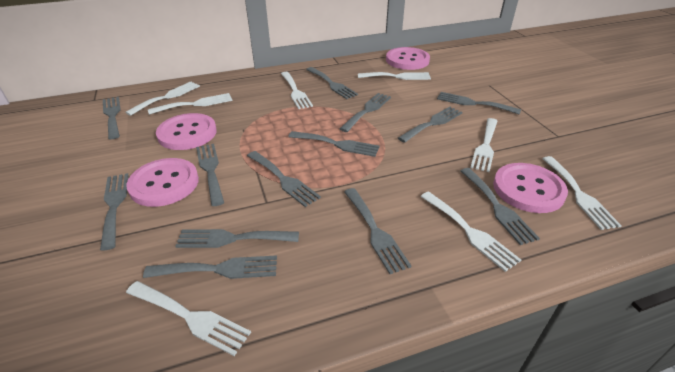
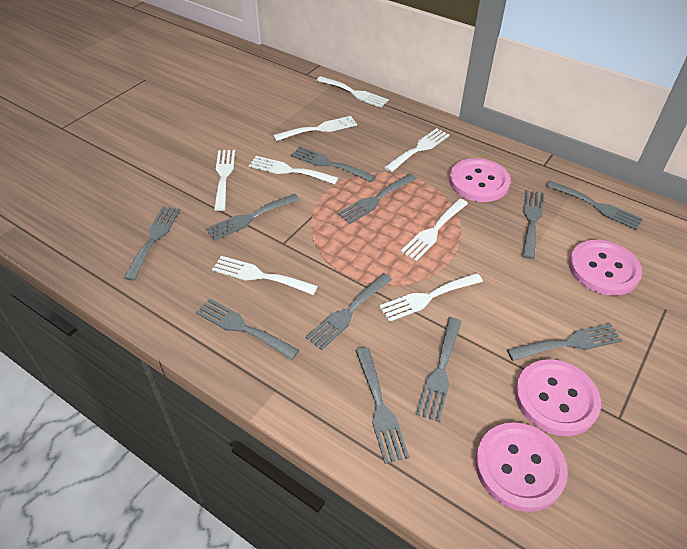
grey fork: [100,173,129,251] [103,97,121,139] [143,255,277,279] [175,229,299,248] [196,144,224,206] [247,151,321,207] [288,131,380,157] [306,67,358,99] [340,93,391,132] [344,188,411,274] [398,107,462,143] [437,92,521,115] [460,168,540,245] = 13 -> [124,206,180,281] [195,298,299,360] [205,194,300,241] [291,146,376,182] [305,273,392,350] [338,174,417,224] [356,347,409,464] [416,317,462,422] [507,323,622,361] [522,190,544,259] [546,181,643,230] = 11

